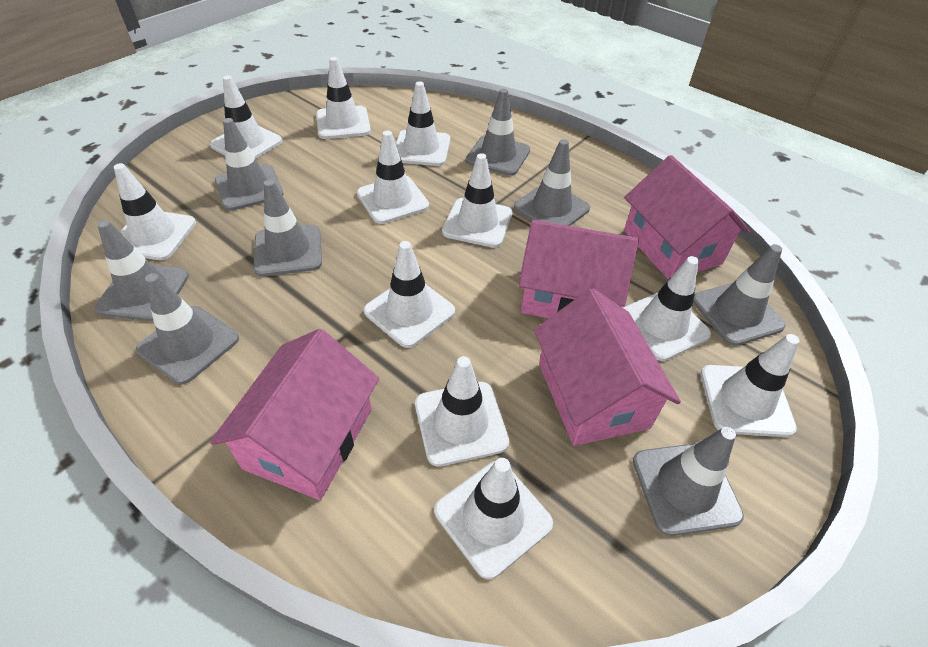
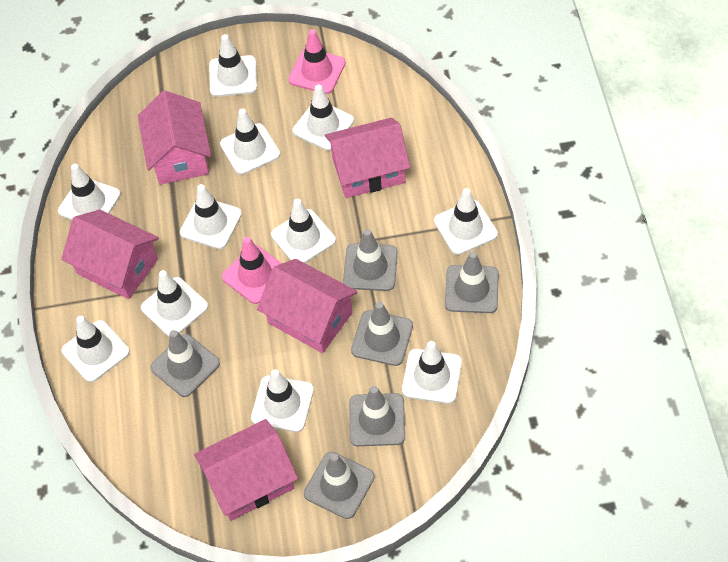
grey traffic cone: [94,220,189,321] [136,273,239,384] [215,118,284,211] [254,180,322,276] [466,89,530,176] [514,139,590,226] [633,427,744,536] [693,244,786,346] = 8 -> [150,330,220,397] [304,452,375,519] [343,229,398,291] [349,386,405,446] [351,302,413,366] [445,251,499,313] = 6
pink house: [210,329,379,500] [519,220,639,318] [534,288,681,446] [624,155,750,280] = 4 -> [61,210,159,299] [138,91,211,185] [194,419,298,521] [257,259,357,353] [325,118,410,198] = 5
pink traffic cone: none = 0 -> [222,237,282,304] [288,29,346,94] = 2

